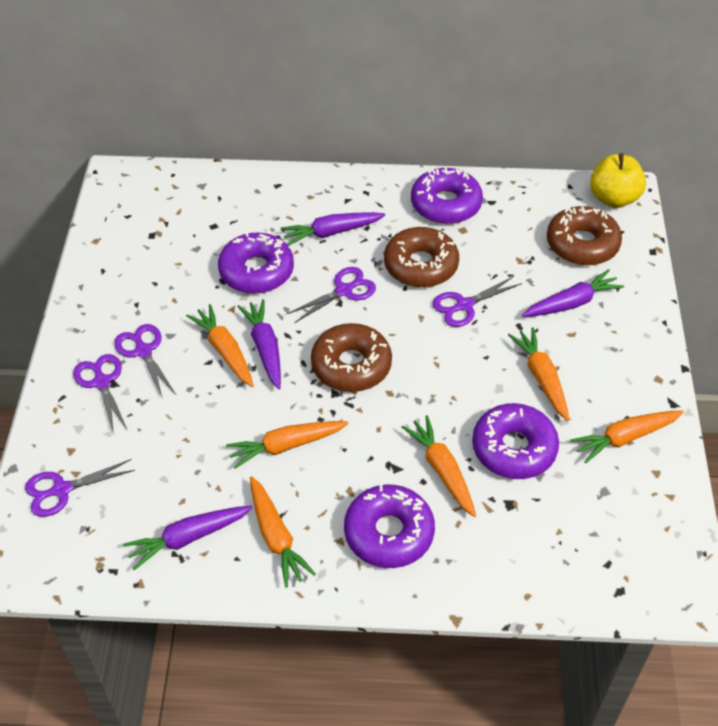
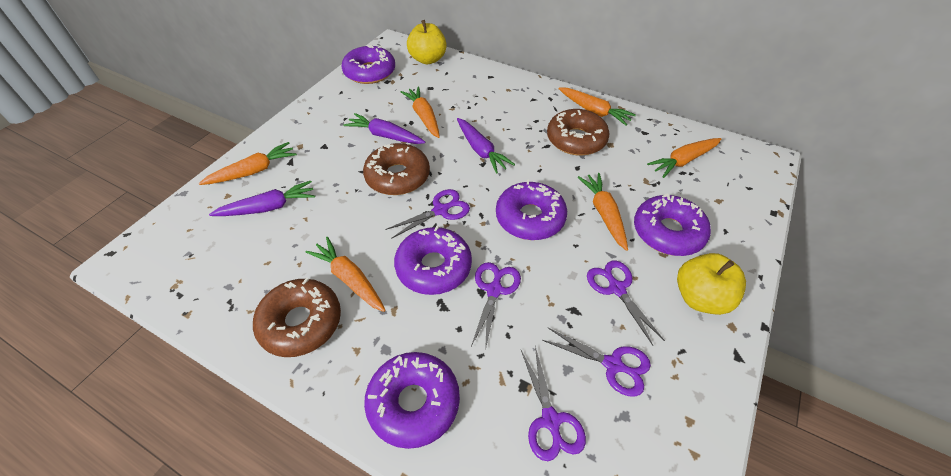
purple carrot: [123,506,253,570] [237,299,281,389] [280,212,385,246] [522,269,624,317] = 4 -> [209,181,315,216] [343,113,425,144] [457,118,515,174] = 3
purple donut: [218,231,294,294] [344,484,435,568] [411,168,483,224] [472,403,559,479] = 4 -> [341,45,395,84] [364,352,460,449] [394,225,472,295] [496,180,567,240] [634,194,711,256] = 5
yellow apple: [590,153,646,208] = 1 -> [407,20,447,64] [677,253,746,315] = 2

